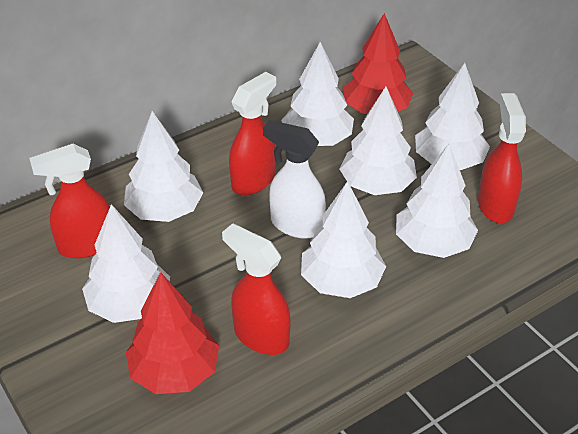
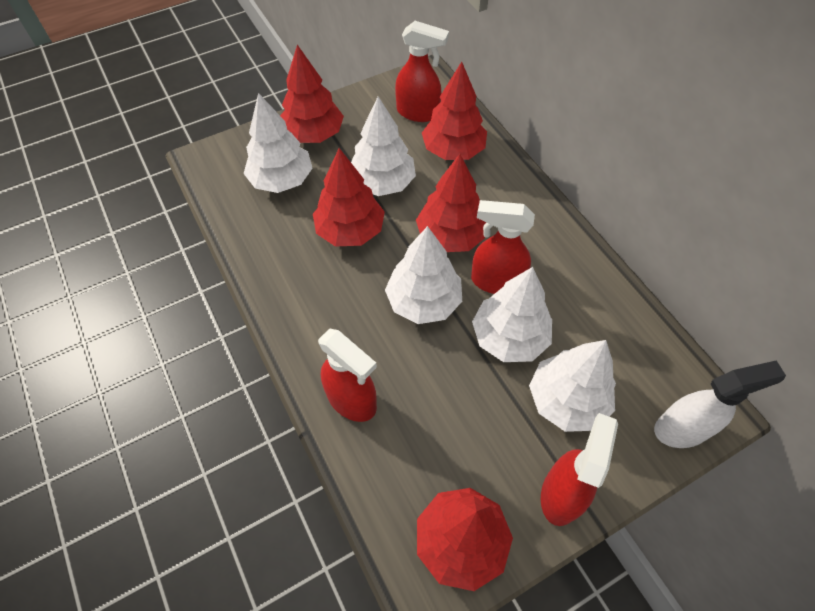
red tree: [126,272,219,394] [343,13,413,114] = 2 -> [280,45,344,143] [313,148,385,247] [416,154,486,252] [417,488,513,591] [422,62,487,160] = 5
white tree: [82,204,170,323] [124,111,203,222] [281,42,354,146] [301,181,386,298] [340,87,417,195] [396,144,478,258] [415,63,490,170] = 7 -> [243,93,313,193] [351,97,416,196] [385,226,462,324] [472,267,552,362] [529,340,616,432] = 5

